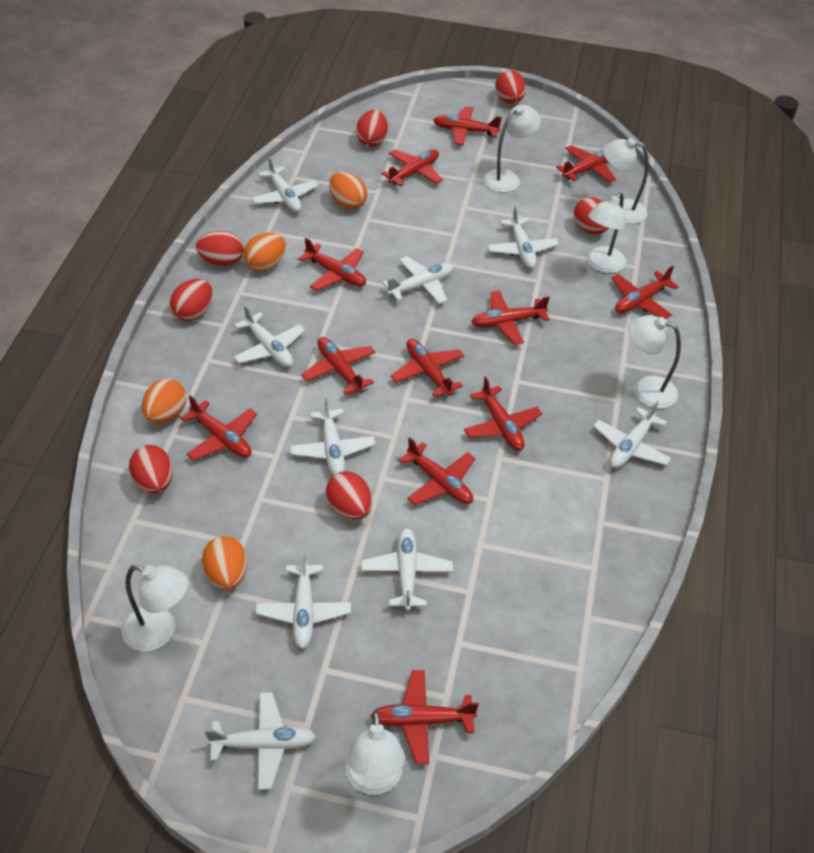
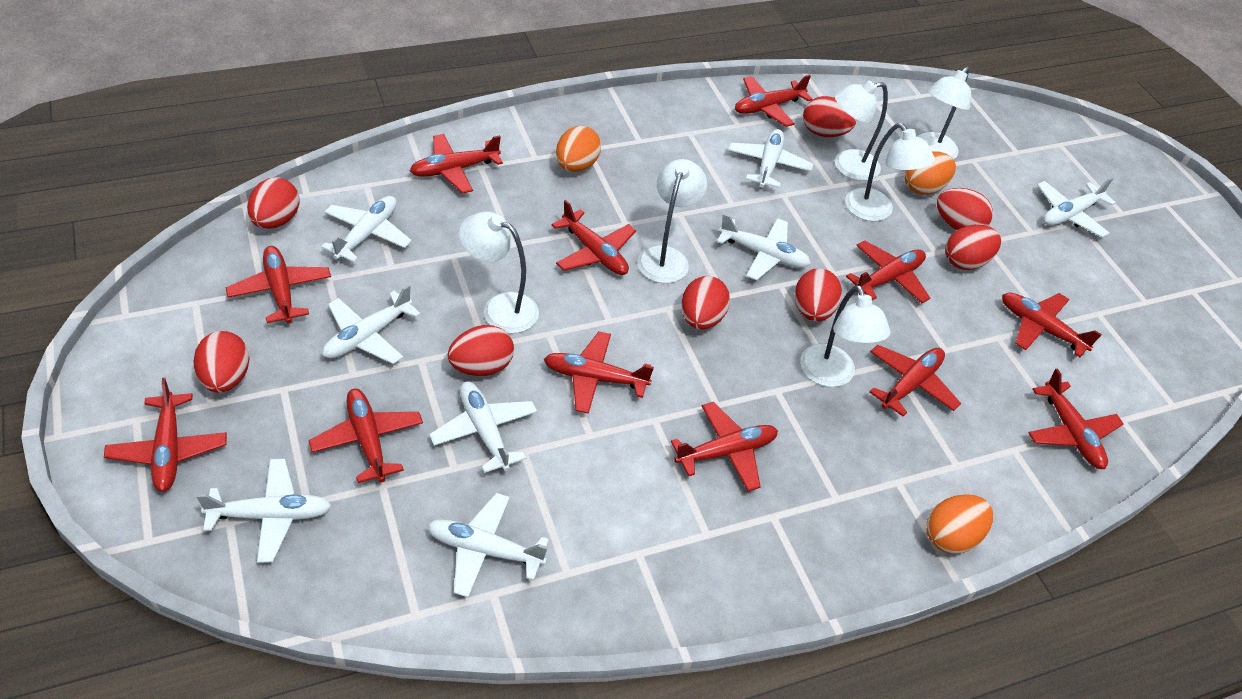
orange egg: [142,378,186,424] [202,536,247,590] [243,233,286,272] [329,172,367,210] = 4 -> [556,126,601,172] [904,151,956,195] [926,494,993,554] = 3
red egg: [129,445,173,493] [170,279,213,321] [196,231,244,266] [326,471,372,520] [356,110,388,147] [495,70,526,104] [574,197,609,234] = 7 -> [193,331,249,393] [247,177,299,229] [448,325,514,376] [681,276,730,330] [795,268,842,322] [803,96,856,137] [937,188,993,230] [945,225,1001,270] = 8
white plane: [205,692,316,790] [234,305,305,367] [251,156,318,212] [256,551,351,649] [290,397,375,476] [361,528,453,611] [382,256,453,304] [487,206,559,269] [593,401,671,468] = 9 -> [196,459,331,563] [321,196,412,262] [322,285,421,364] [427,493,549,597] [429,381,537,473] [717,213,811,280] [728,129,813,188] [1037,177,1116,237] = 8

